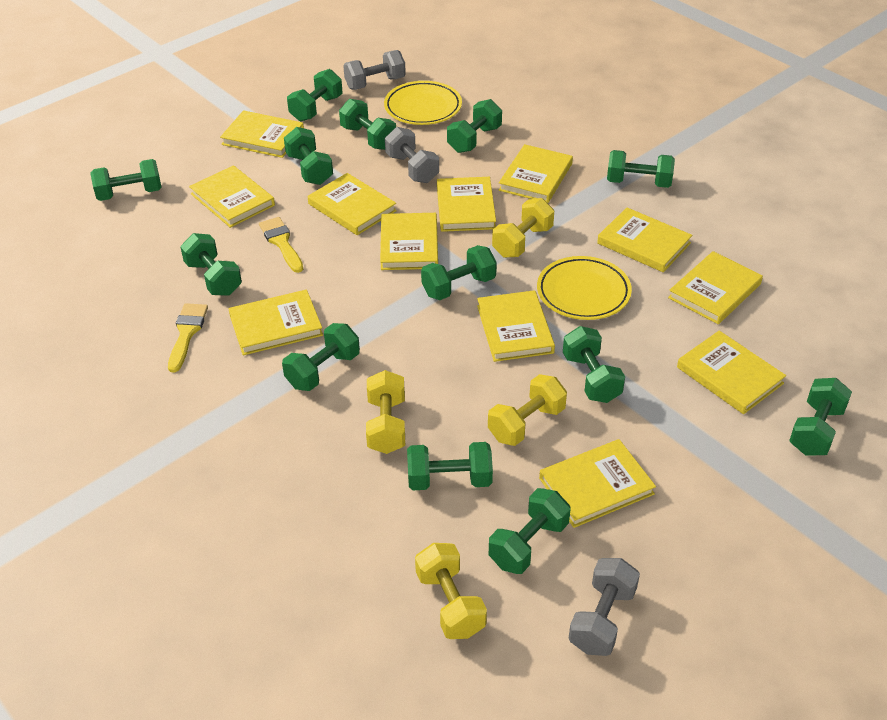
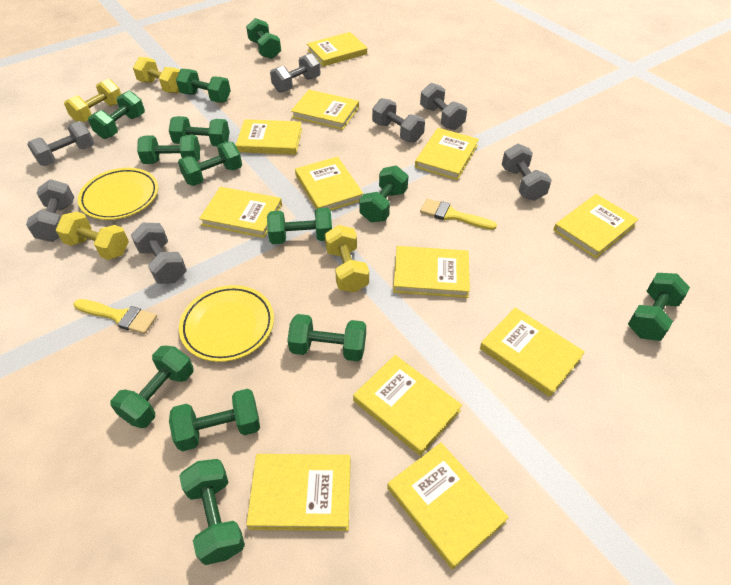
grey dumbbell: [343,50,406,90] [385,127,439,183] [569,558,640,656] = 3 -> [26,179,74,242] [27,121,94,166] [131,223,187,284] [270,53,321,93] [372,98,425,143] [420,83,467,130] [502,144,552,201] = 7

